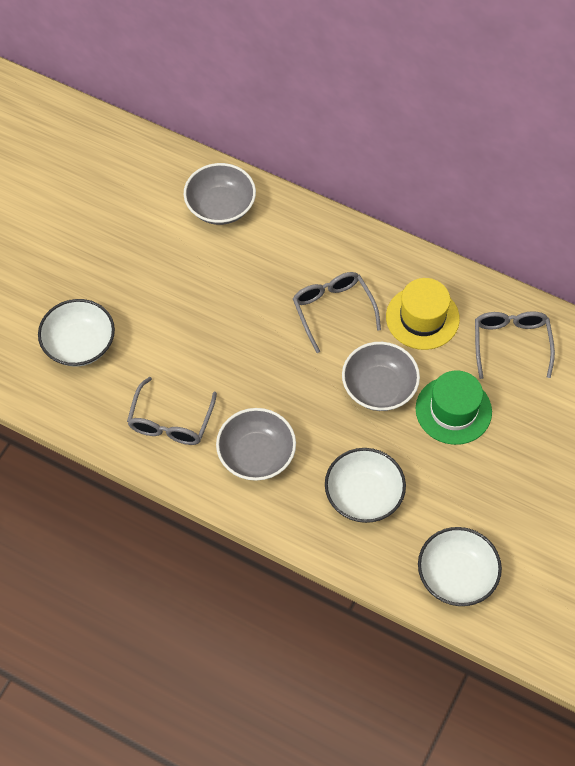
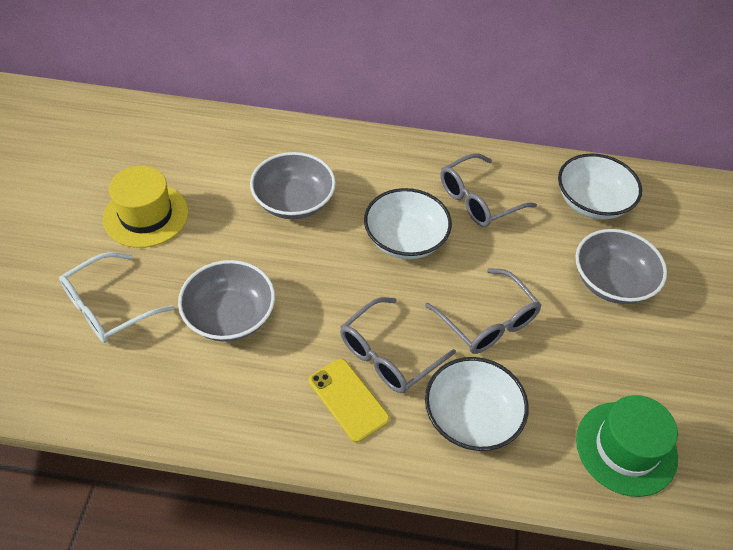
white glasses: none = 0 -> [59,252,174,343] = 1
yellow phone: none = 0 -> [309,359,390,443] = 1

